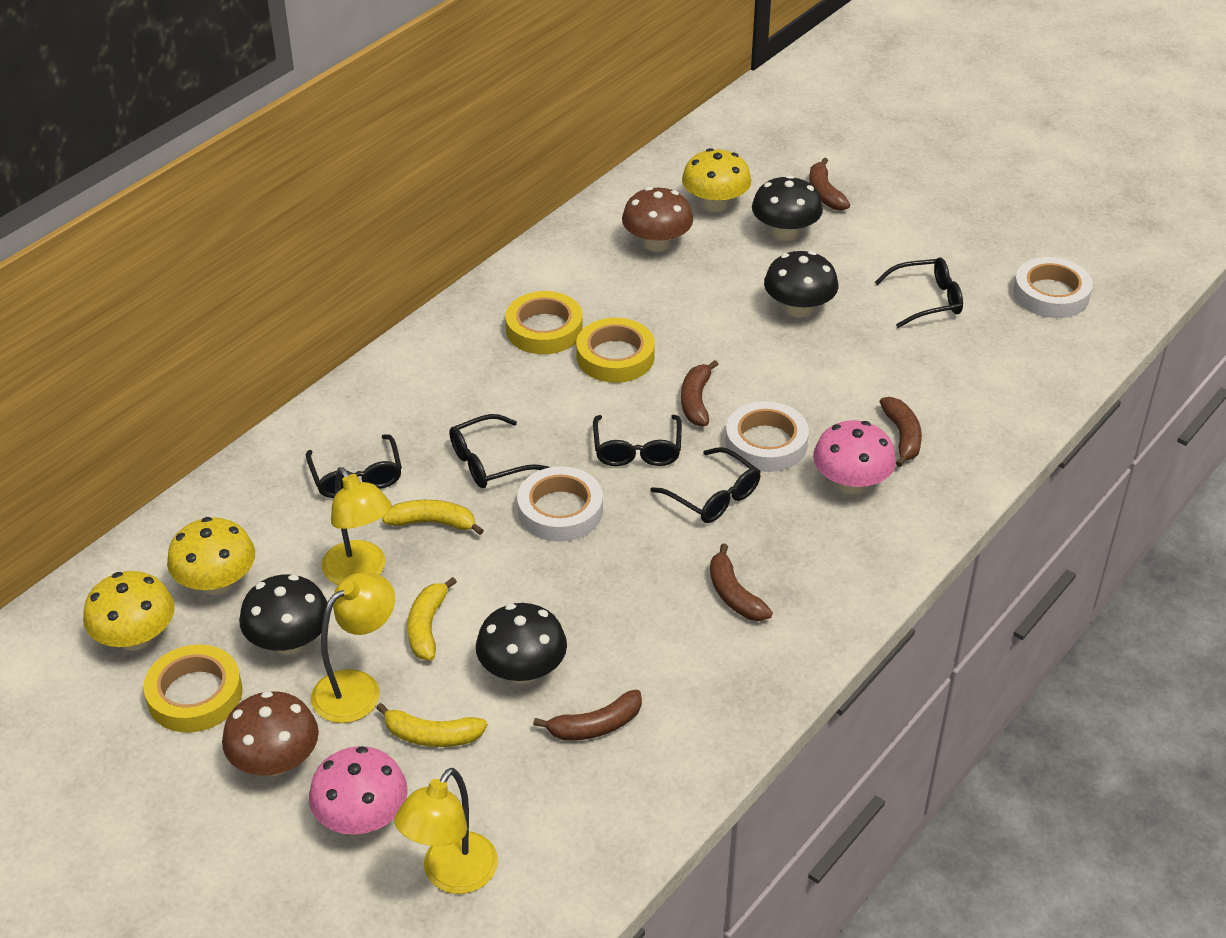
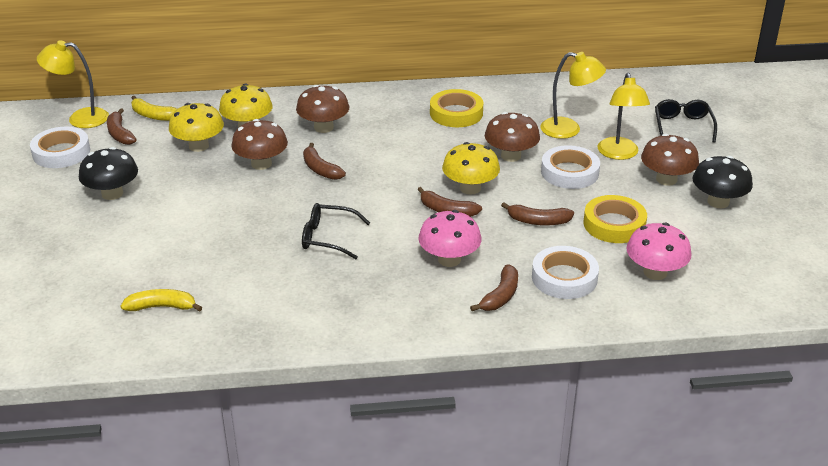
black glasses: [306,434,402,498] [449,414,550,488] [593,415,682,466] [650,447,761,523] [875,257,963,328] = 5 -> [302,203,370,259] [655,99,717,143] = 2
black mushroom: [239,574,327,654] [476,603,567,684] [752,175,823,240] [764,251,838,318] = 4 -> [79,147,138,200] [692,156,753,208] = 2
brown mushroom: [222,691,319,776] [622,187,693,252] = 2 -> [231,119,288,170] [296,85,349,133] [485,112,540,162] [641,134,699,186] = 4
yellow banana: [376,703,487,747] [382,500,484,535] [408,577,457,661] = 3 -> [121,289,202,312] [131,96,177,121] = 2
yellow tape: [143,644,242,733] [505,291,583,354] [576,318,655,383] = 3 -> [430,89,483,127] [583,195,647,243] = 2

